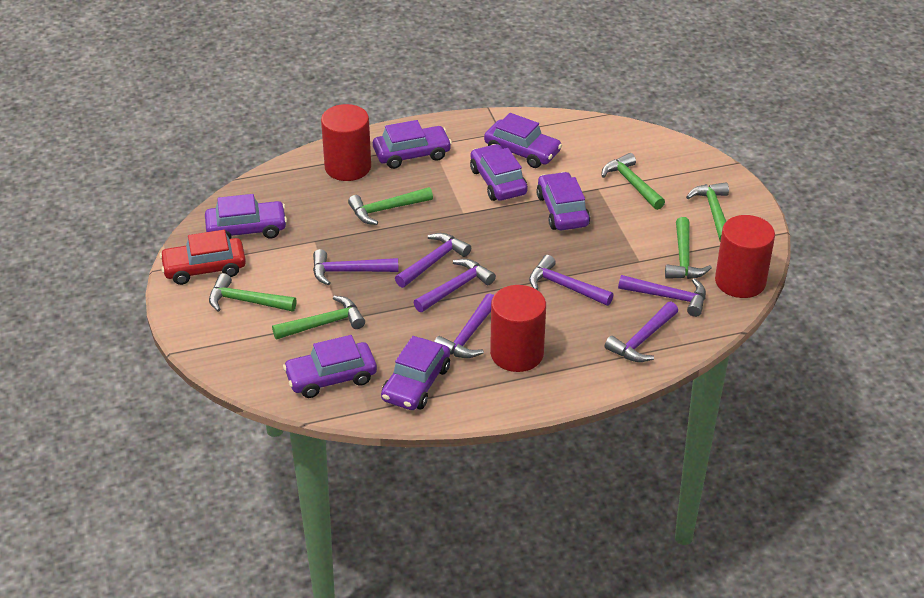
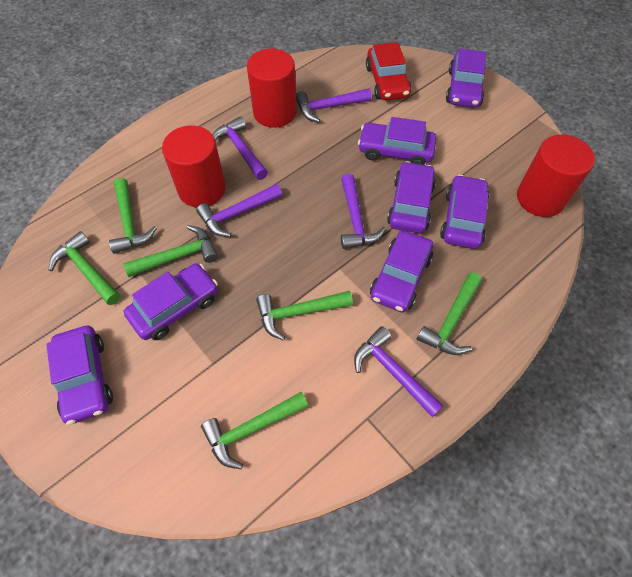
purple hammer: [313,249,398,286] [395,233,471,288] [414,259,496,312] [434,294,494,358] [529,255,613,306] [605,302,678,362] [618,275,706,317] = 7 -> [196,184,282,237] [213,116,268,180] [296,88,371,123] [341,174,386,249] [354,326,444,417] = 5

